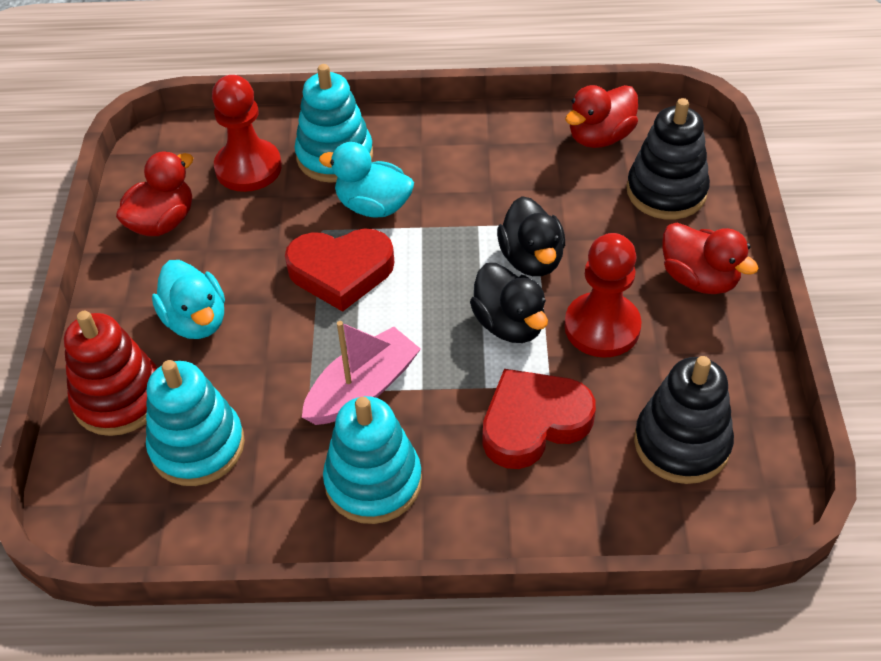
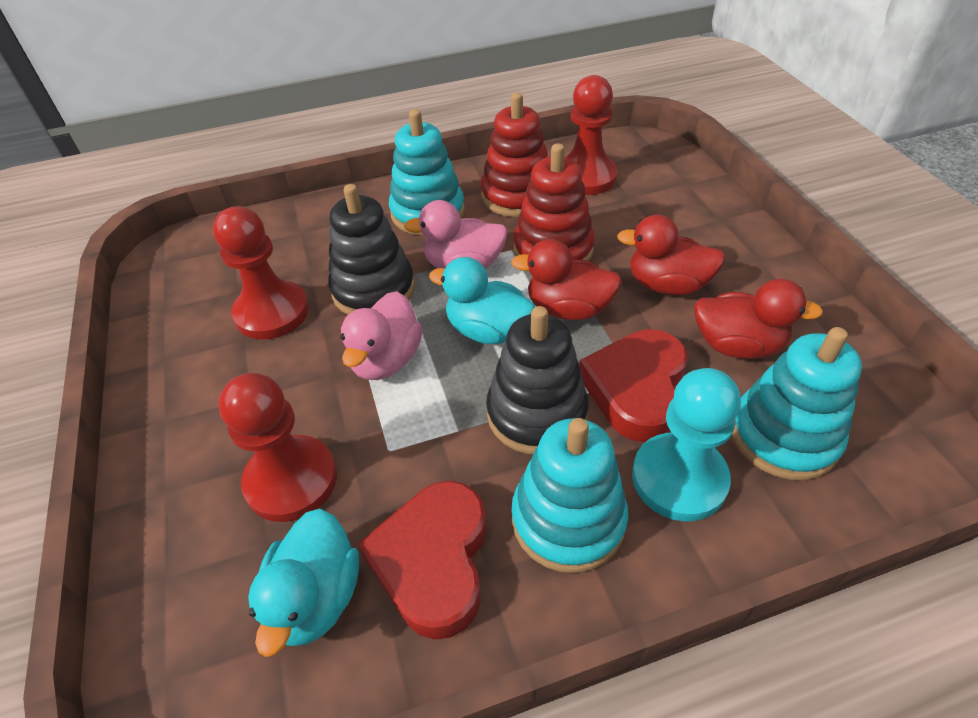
black duck: [470,263,548,343] [497,196,565,276] = 2 -> none = 0
pink boat: [302,321,421,425] = 1 -> none = 0
pink duck: none = 0 -> [340,291,422,380] [404,200,508,269] = 2
red pawn: [212,75,282,192] [564,233,642,358] = 2 -> [213,206,309,339] [219,373,337,522] [566,75,618,195] = 3
red stacking toy: [64,311,157,436] = 1 -> [481,93,548,217] [513,143,595,261] = 2
turquoise pawn: none = 0 -> [632,368,741,521] = 1

